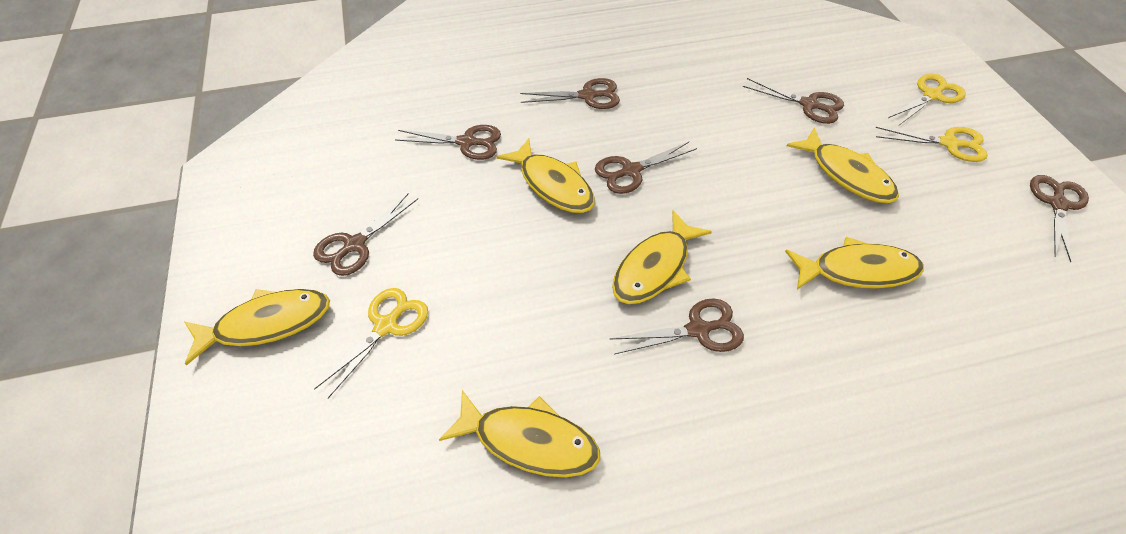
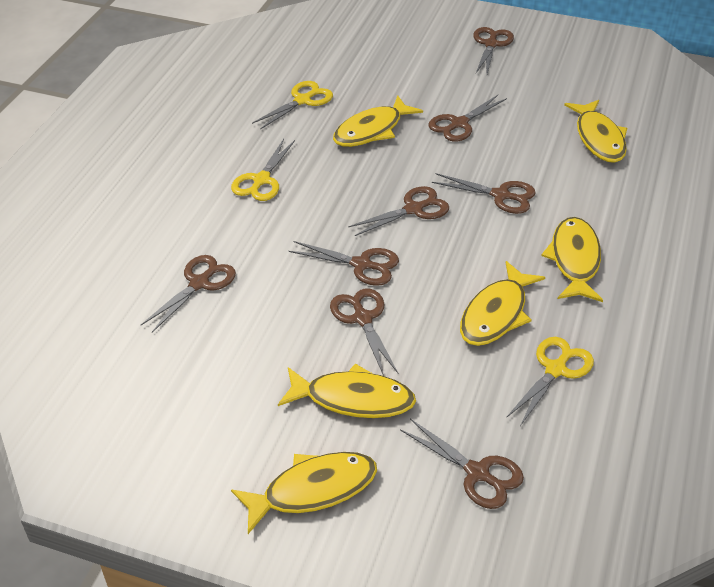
brown scissors: [313,194,418,276] [395,125,501,160] [520,78,620,109] [595,142,697,194] [610,298,744,354] [743,78,844,124] [1030,175,1089,263] = 7 -> [141,255,236,332] [288,241,399,286] [330,289,398,376] [348,186,449,236] [400,419,524,509] [429,95,507,142] [432,173,536,214] [473,27,514,74] = 8

